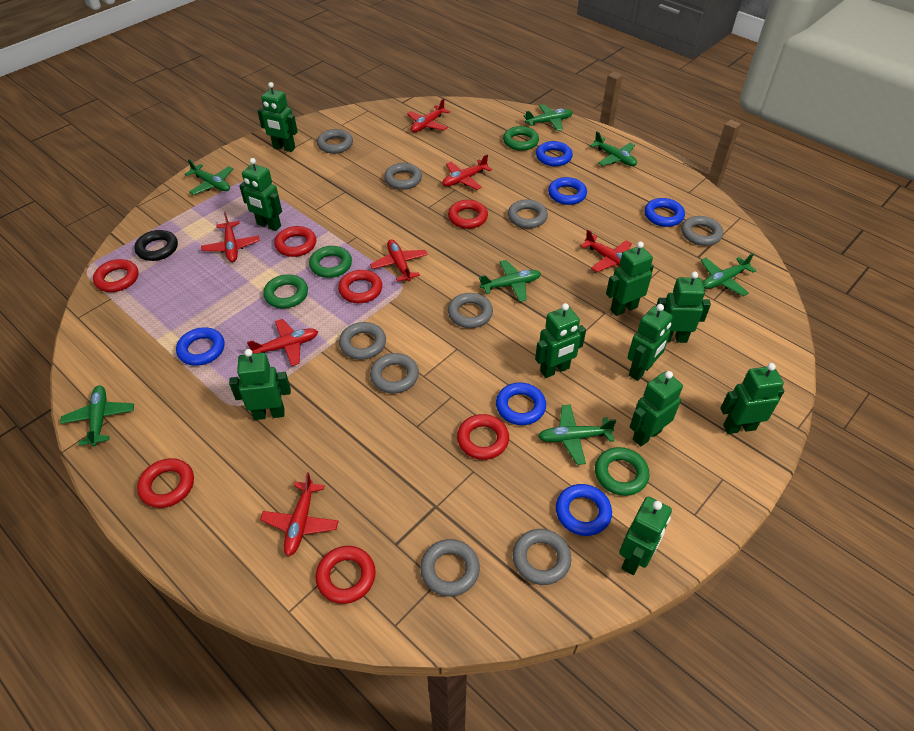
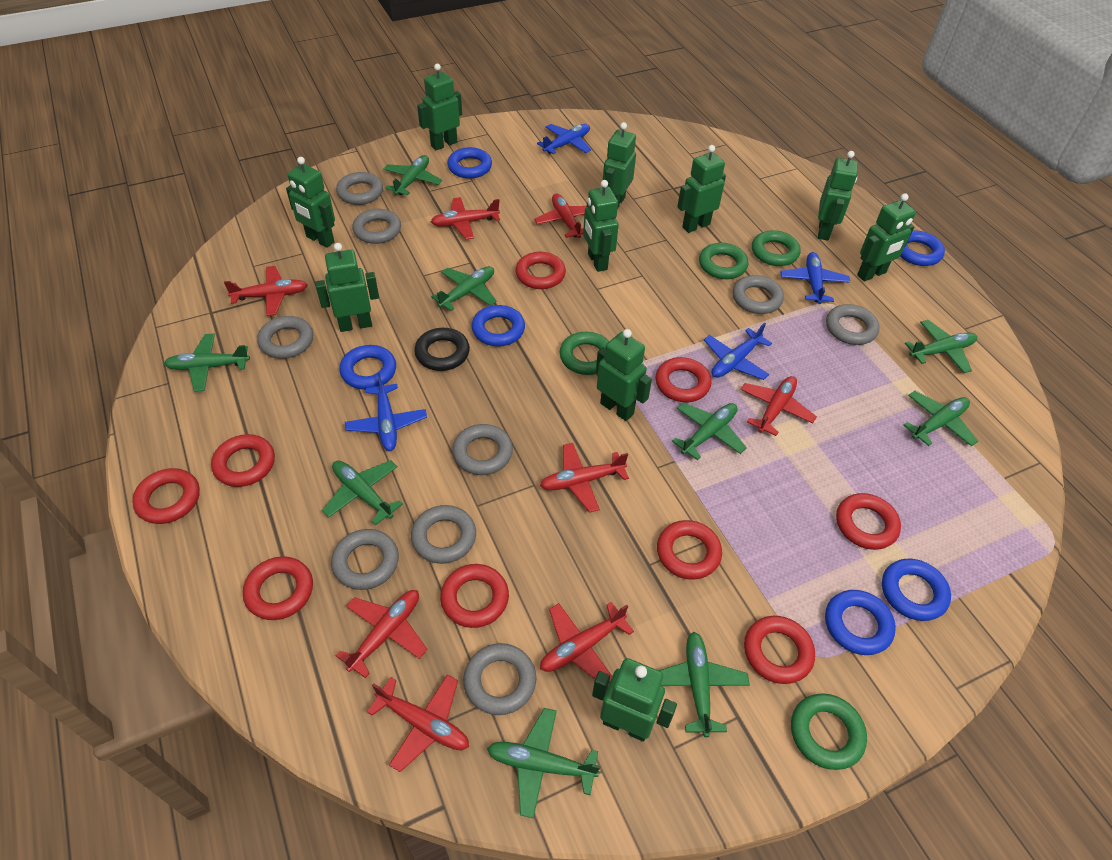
blue plane: none = 0 -> [345,373,427,451] [537,124,591,154] [704,323,772,380] [780,252,850,304] = 4
green plane: [60,385,134,446] [185,159,233,195] [479,260,541,302] [524,104,573,131] [538,404,616,465] [590,131,637,166] [701,253,756,296] = 7 -> [164,333,250,392] [322,460,403,526] [383,155,442,195] [431,266,497,311] [487,708,600,819] [659,632,750,737] [672,403,747,460] [904,391,978,447] [905,320,977,373] = 9
red plane: [201,212,260,262] [247,319,318,366] [260,472,338,556] [370,239,428,282] [407,98,450,132] [442,154,492,190] [581,230,632,272] = 7 -> [224,266,307,316] [336,590,427,678] [367,674,469,772] [431,197,500,240] [534,194,587,238] [540,443,629,513] [540,602,634,684] [740,376,817,436] = 8
red ring: [93,259,139,292] [137,458,194,508] [275,226,316,257] [316,546,376,604] [338,270,382,303] [448,200,488,229] [457,414,509,460] = 7 -> [132,468,200,524] [211,434,275,487] [243,556,313,620] [440,564,509,628] [515,252,566,289] [655,357,712,402] [657,520,722,580] [744,616,815,684] [836,493,901,550] = 9

